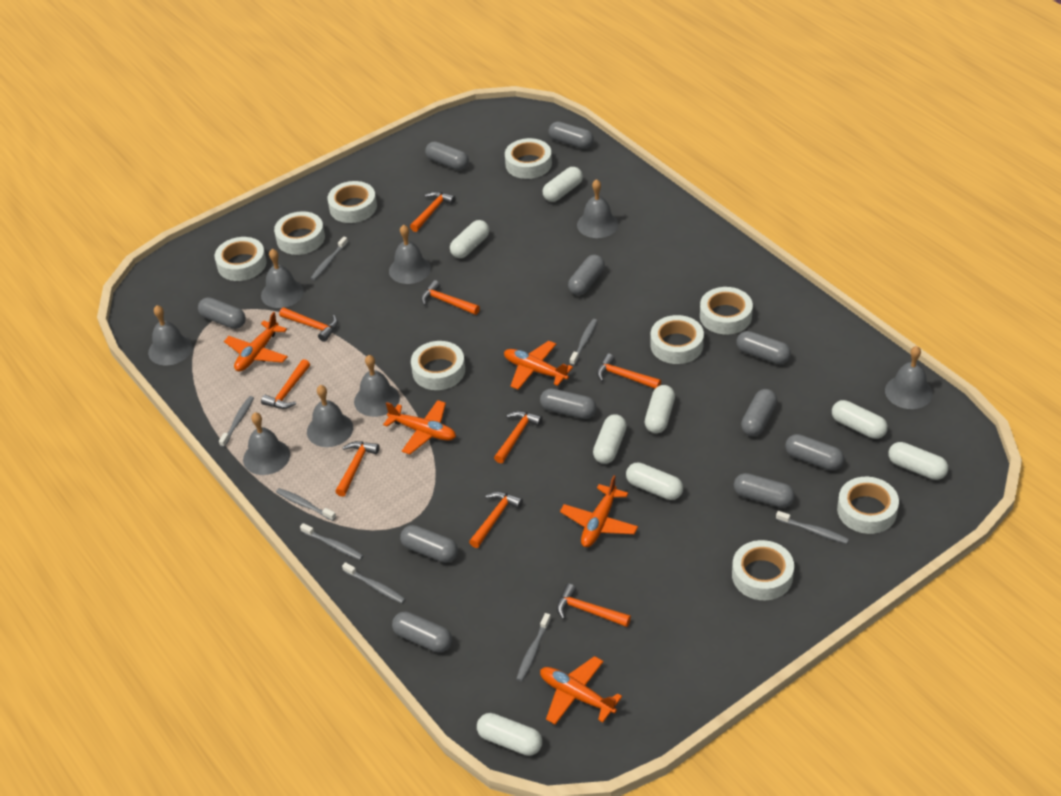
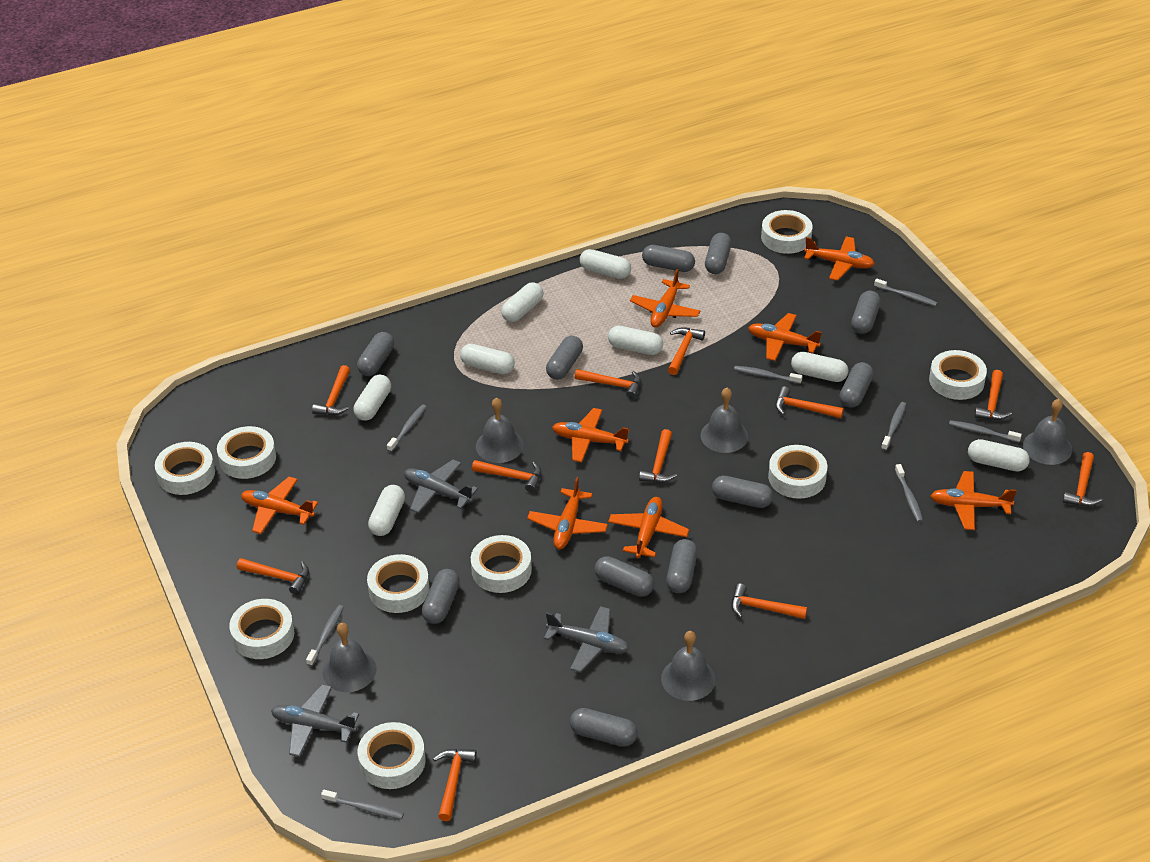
grey bell: [148,305,192,365] [243,412,290,475] [261,249,304,308] [307,385,353,447] [354,355,400,417] [389,225,431,284] [577,179,618,238] [885,346,933,409] = 8 -> [323,623,376,692] [476,397,524,463] [661,631,716,701] [700,388,748,453] [1023,399,1072,465] = 5
grey plane: none = 0 -> [271,684,359,757] [404,460,478,513] [544,606,629,672] = 3
orange hammer: [261,359,310,409] [279,307,338,342] [335,441,379,497] [410,192,455,232] [421,280,480,315] [469,492,523,548] [494,411,543,463] [557,584,631,627] [597,354,661,389] = 9 -> [237,558,309,595] [312,365,350,415] [433,749,477,821] [472,460,541,492] [575,369,641,399] [639,429,677,483] [668,327,705,375] [731,583,807,619] [775,386,844,418] [975,370,1012,420] [1063,452,1102,507] = 11
orange plane: [224,312,288,372] [383,400,456,454] [504,341,573,390] [540,656,622,725] [560,475,638,547] = 5 -> [241,477,318,534] [527,477,608,549] [552,408,629,462] [608,497,689,558] [630,269,700,328] [748,313,822,361] [804,236,875,281] [930,471,1017,530] = 8

